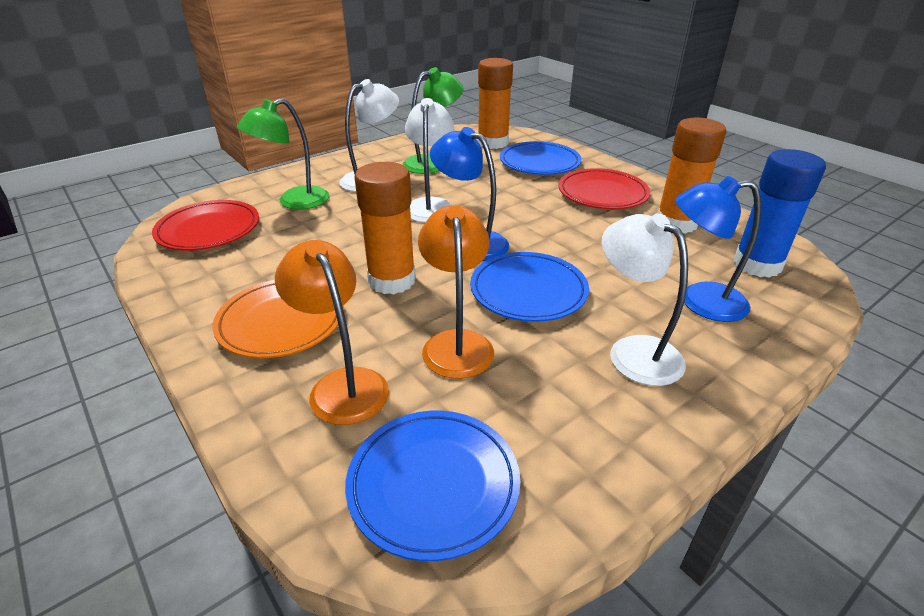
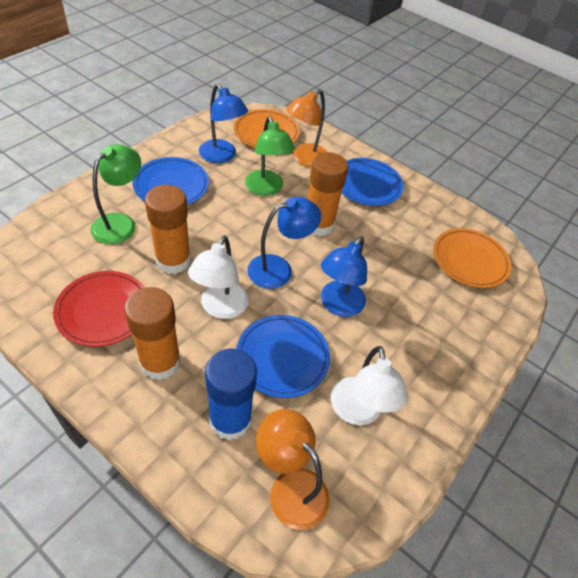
blue lamp: [430,127,509,261] [675,176,761,322] = 2 -> [199,84,248,163] [247,197,321,289] [321,236,367,317] = 3
orange plate: [213,280,344,358] = 1 -> [234,109,300,148] [433,228,511,288] = 2
red plate: [152,200,259,251] [558,168,650,209] = 2 -> [53,271,145,347] = 1
white lamp: [339,79,399,192] [405,98,454,223] [602,213,688,386] = 3 -> [188,236,248,319] [331,346,408,425] = 2

